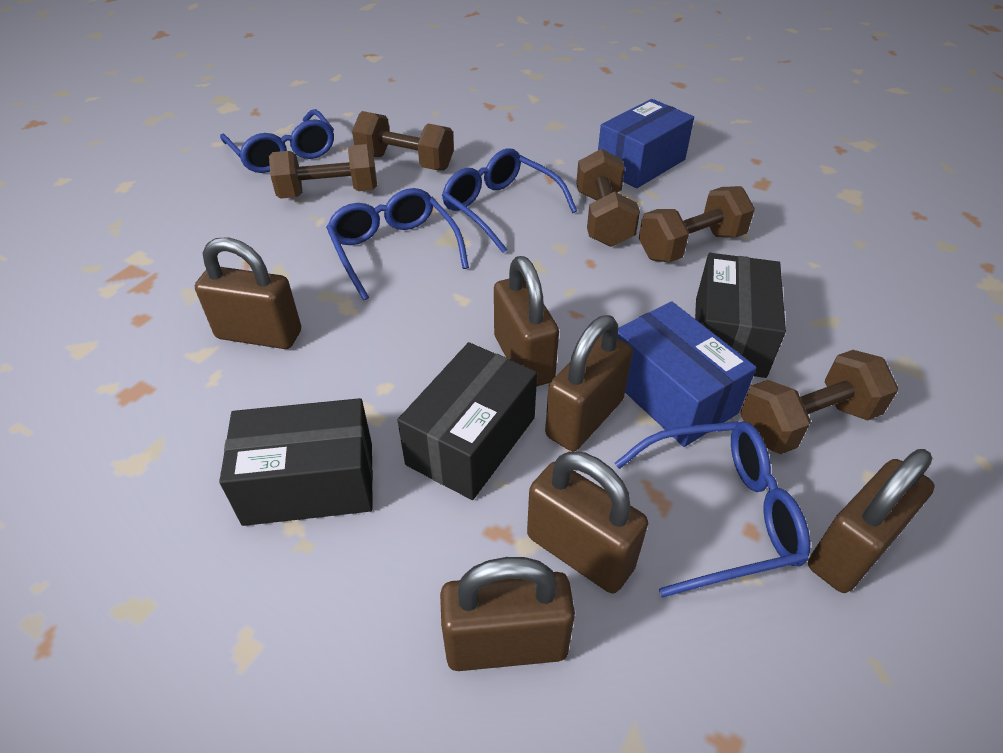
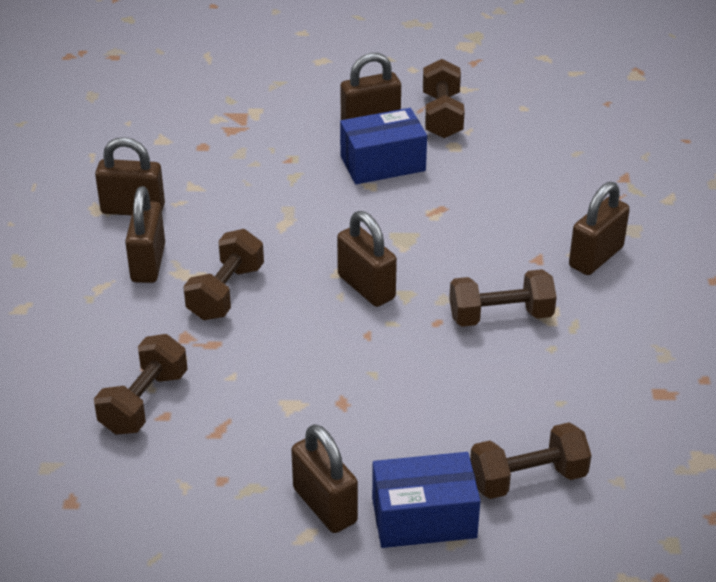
black box: [219,398,373,526] [397,342,537,500] [695,253,786,378] = 3 -> none = 0
blue glasses: [220,109,334,173] [326,188,469,301] [442,148,577,253] [615,421,810,598] = 4 -> none = 0

